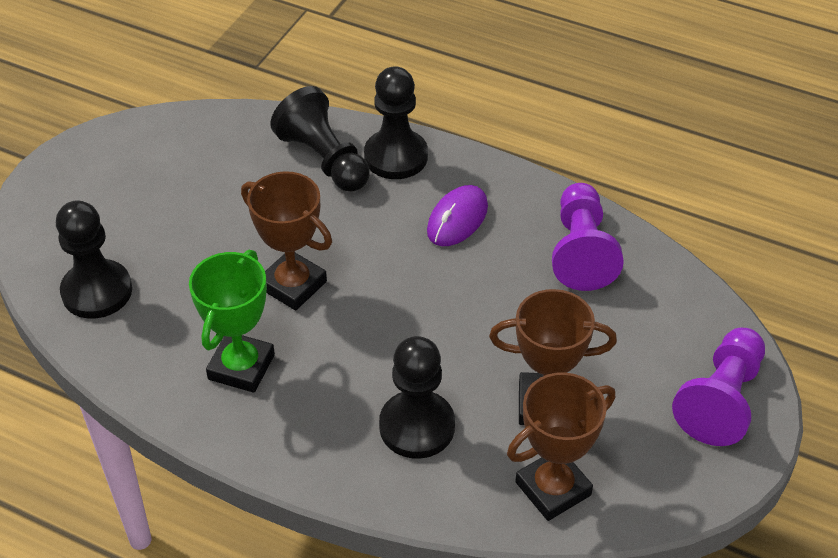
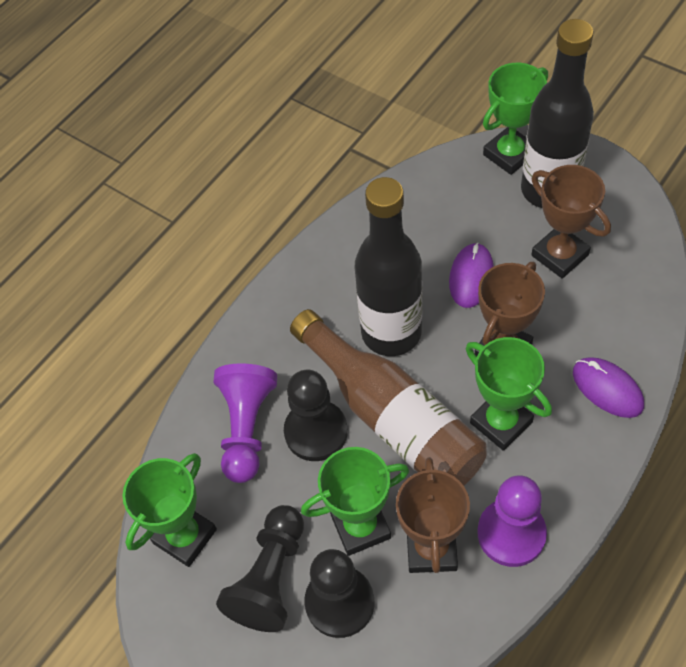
black bottle: none = 0 -> [355,177,422,356] [521,19,594,208] = 2
black pawn: [56,201,132,319] [270,86,370,192] [364,66,428,179] [379,336,455,459] = 4 -> [216,505,304,632] [284,370,348,461] [304,549,374,638] = 3
brown bottle: none = 0 -> [290,309,487,486] = 1
green trophy: [189,250,275,393] = 1 -> [122,453,217,567] [301,447,409,556] [466,337,552,451] [483,63,548,175] = 4
purple mouse: [427,185,488,246] = 1 -> [449,242,494,308] [573,357,644,418] = 2

